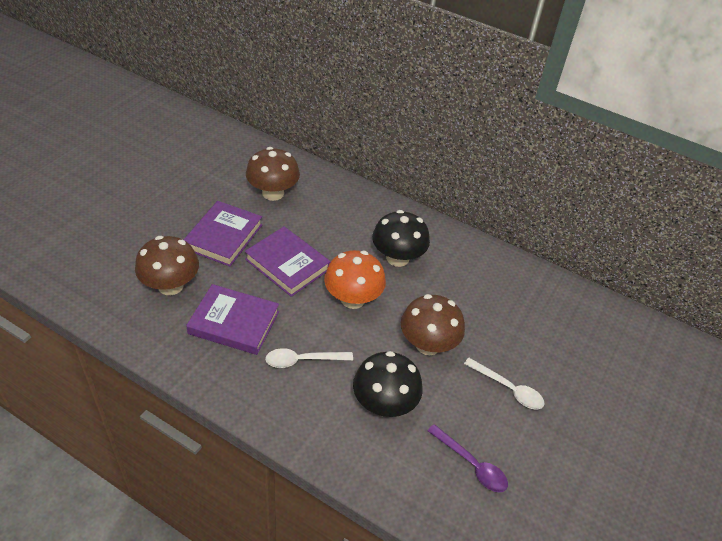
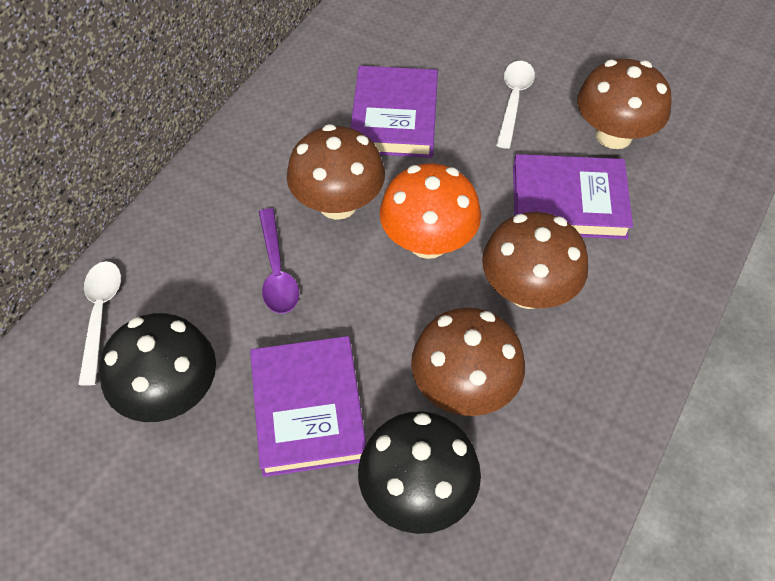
brown mushroom: [135,236,199,295] [246,147,300,201] [401,294,465,355] = 3 -> [287,124,385,220] [411,307,525,416] [482,212,588,309] [577,59,672,149] = 4

